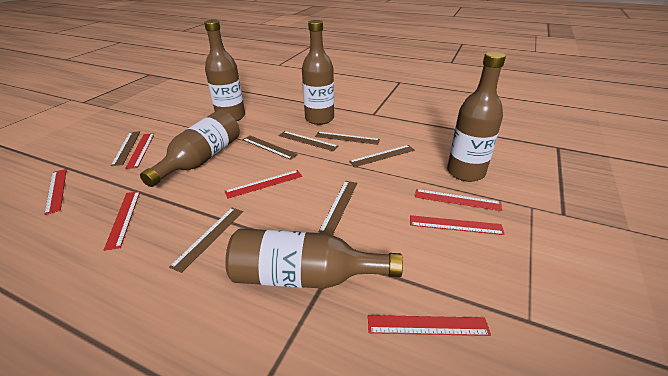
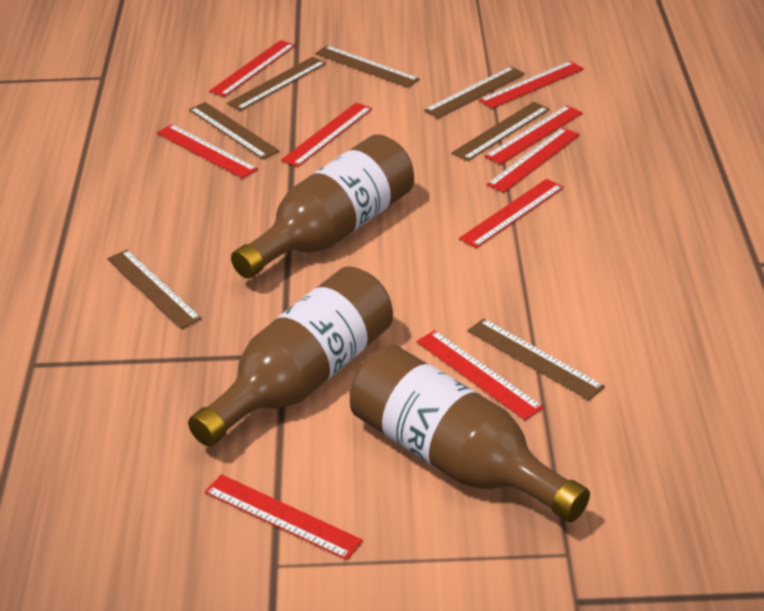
brown bottle: [140,110,240,187] [204,20,245,121] [225,228,403,289] [302,20,334,125] [447,52,506,182] = 5 -> [188,267,393,447] [231,134,414,279] [350,345,590,522] = 3
red ruler: [44,169,67,215] [104,191,140,251] [125,133,154,169] [224,170,302,199] [368,315,491,336] [410,215,505,235] [415,189,502,211] = 7 -> [157,124,258,179] [204,474,363,560] [209,40,295,97] [281,103,372,167] [416,330,544,420] [459,179,564,248] [479,61,584,109] [484,105,583,165] [487,128,580,193] = 9

